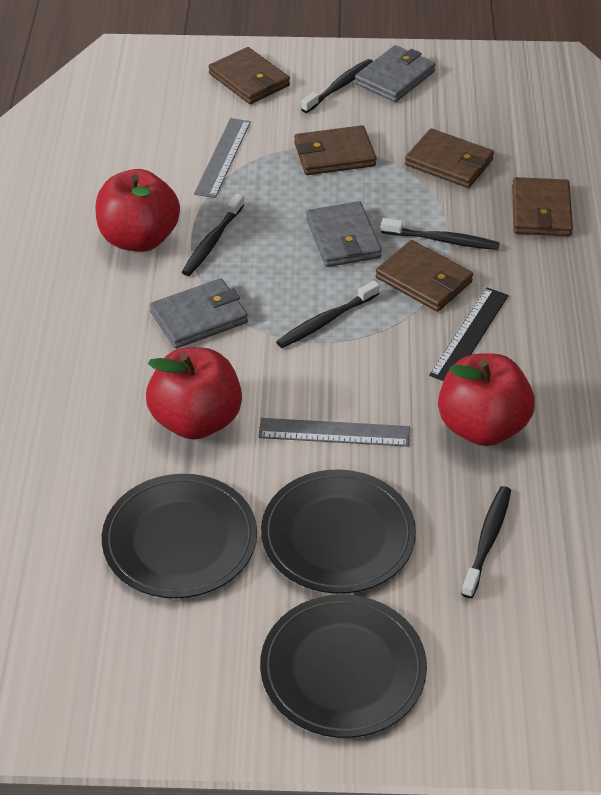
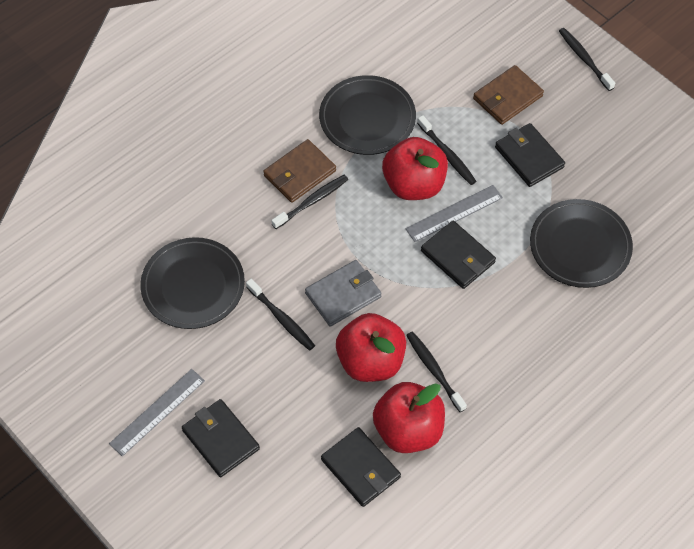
black ruler: [429,288,509,381] = 1 -> none = 0
black wallet: none = 0 -> [182,399,260,477] [321,427,401,507] [421,221,496,289] [495,123,565,187] = 4
brown wallet: [208,47,290,104] [294,125,376,175] [376,240,473,312] [405,128,494,188] [512,177,573,236] = 5 -> [263,139,336,203] [473,65,544,125] = 2
grey wallet: [150,278,248,349] [306,201,382,267] [355,45,436,102] = 3 -> [305,260,382,327] = 1

